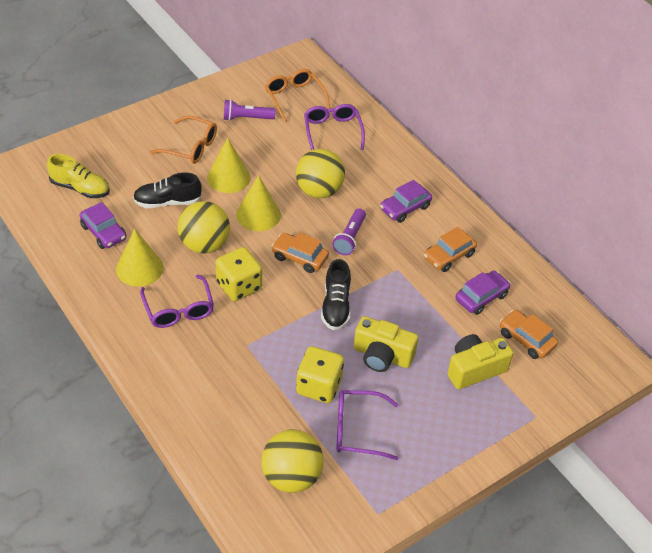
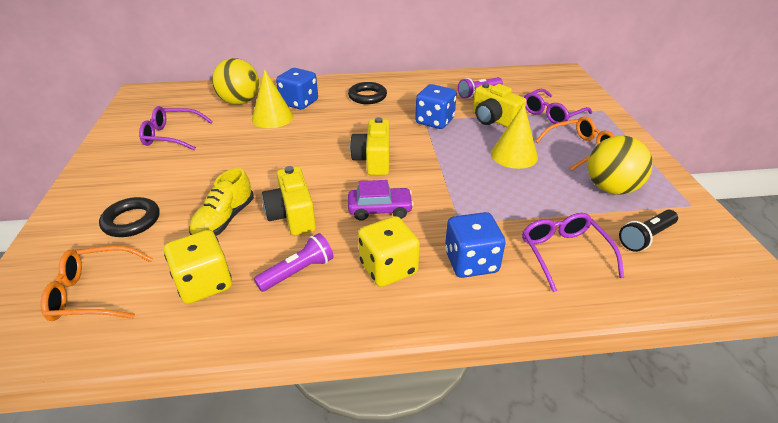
black flashlight: none = 0 -> [619,210,678,252] = 1
black ring: none = 0 -> [99,197,160,237] [348,82,387,104] = 2
black shoe: [133,173,202,208] [321,259,351,330] = 2 -> none = 0
blue dice: none = 0 -> [276,68,318,110] [415,84,457,129] [445,212,506,278] = 3
orange car: [271,232,329,273] [424,227,477,272] [500,310,558,359] = 3 -> none = 0
purple car: [80,202,127,249] [380,180,432,223] [455,270,511,315] = 3 -> [348,180,414,221] = 1
yellow ball: [177,201,230,254] [261,430,324,493] [296,149,345,198] = 3 -> [212,58,259,105] [588,136,653,195] = 2
yellow camera: [354,316,418,372] [447,334,513,389] = 2 -> [262,166,316,235] [350,117,389,175] [473,83,527,127] = 3
yellow cone: [116,229,164,287] [207,138,251,193] [236,175,281,231] = 3 -> [252,69,294,128] [491,104,538,169] = 2

